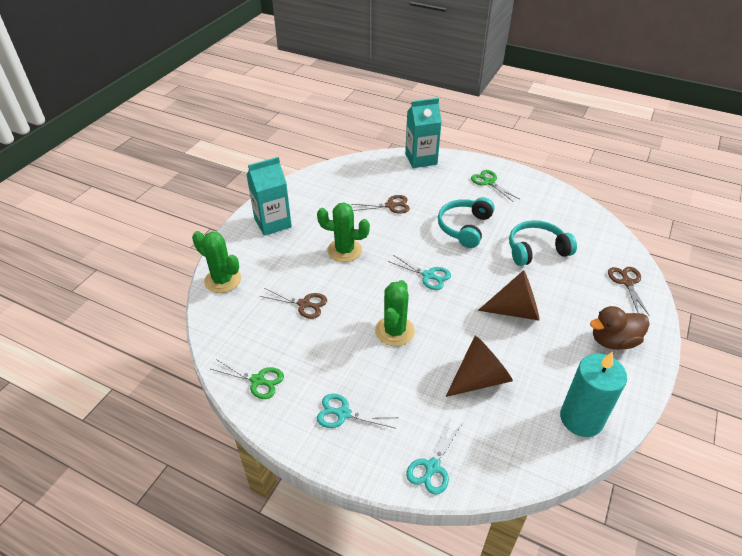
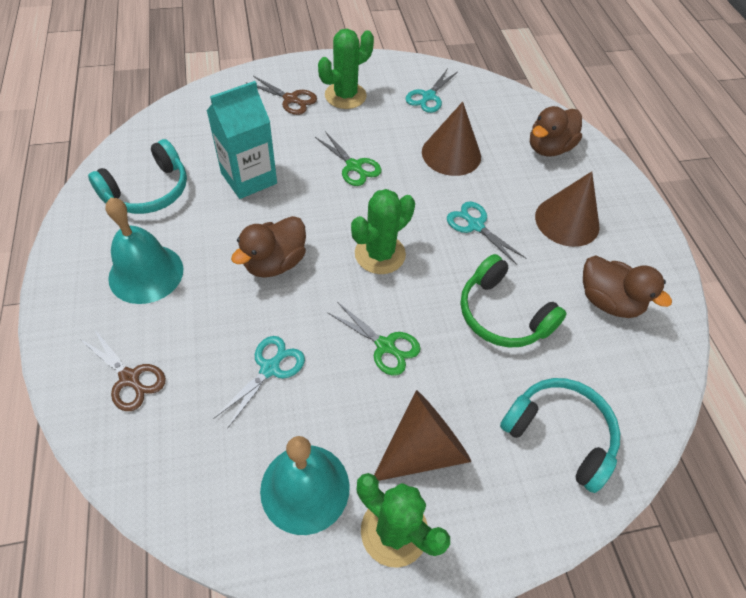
brown cone: [446,336,513,397] [478,270,540,321] = 2 -> [374,390,471,481] [422,102,481,176] [535,171,600,247] = 3
brown duck: [590,306,650,350] = 1 -> [231,216,306,278] [530,106,582,157] [583,255,672,318] = 3
brown scissors: [260,288,327,319] [351,195,410,214] [608,267,650,316] = 3 -> [80,329,166,411] [253,76,317,115] = 2
green headphones: none = 0 -> [461,254,567,347] = 1
turquoise bell: none = 0 -> [106,198,183,304] [260,436,350,535] = 2
turquoise candle: [560,352,627,437] = 1 -> none = 0
turquoise carton: [247,157,292,236] [405,98,442,168] = 2 -> [206,81,277,199] = 1

